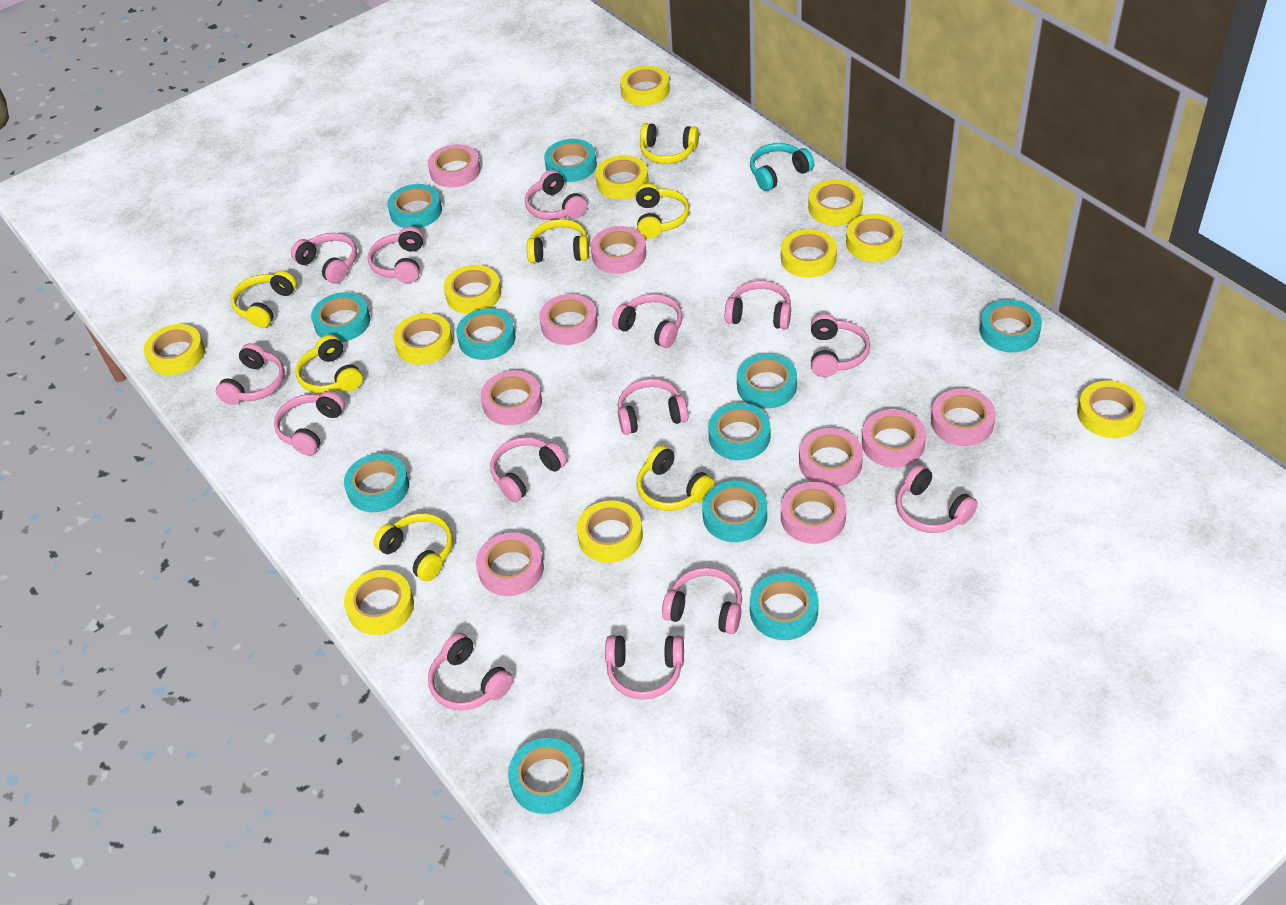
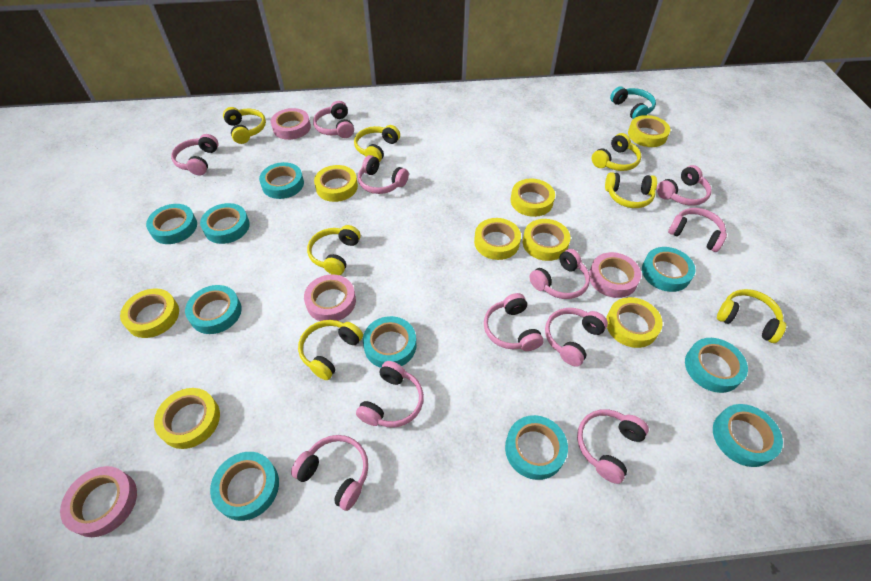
pink headphones: [216,343,285,405] [274,391,345,456] [291,233,357,284] [368,227,424,283] [428,633,513,711] [490,437,567,502] [525,170,587,220] [605,635,684,700] [612,294,683,348] [618,379,688,435] [662,568,742,634] [725,280,791,329] [811,314,870,377] [896,465,978,533] = 14 -> [171,134,219,176] [291,435,368,511] [313,101,354,138] [356,361,424,427] [358,155,409,194] [484,293,544,351] [529,249,590,299] [545,308,608,367] [577,409,649,484] [657,165,712,206] [668,208,727,252] = 11
pink tape: [428,144,481,188] [476,532,544,596] [481,371,542,425] [539,294,598,345] [591,226,646,274] [781,482,846,544] [799,428,863,487] [862,409,926,468] [931,389,996,446] = 9 -> [60,466,137,537] [271,108,311,140] [304,274,356,321] [589,252,641,298] = 4
turquoise tape: [311,292,370,342] [344,454,409,512] [387,184,442,228] [456,308,516,360] [508,738,583,814] [544,139,597,182] [702,481,767,542] [708,403,770,460] [737,354,797,408] [750,573,819,640] [979,300,1042,352] = 11 -> [146,204,197,244] [185,285,242,334] [200,203,250,244] [210,452,279,521] [259,162,304,199] [363,316,416,368] [505,415,568,480] [642,247,696,292] [685,338,748,393] [713,404,783,467] = 10
yellow tape: [144,324,205,375] [344,570,414,635] [393,313,453,365] [444,265,501,314] [577,500,643,563] [596,155,649,200] [620,66,670,106] [781,229,837,278] [808,179,863,226] [846,214,903,262] [1077,381,1145,438] = 11 -> [120,289,179,338] [154,388,220,449] [314,165,358,202] [474,218,521,260] [511,179,555,217] [523,219,571,261] [606,297,663,348] [628,115,670,147] = 8

